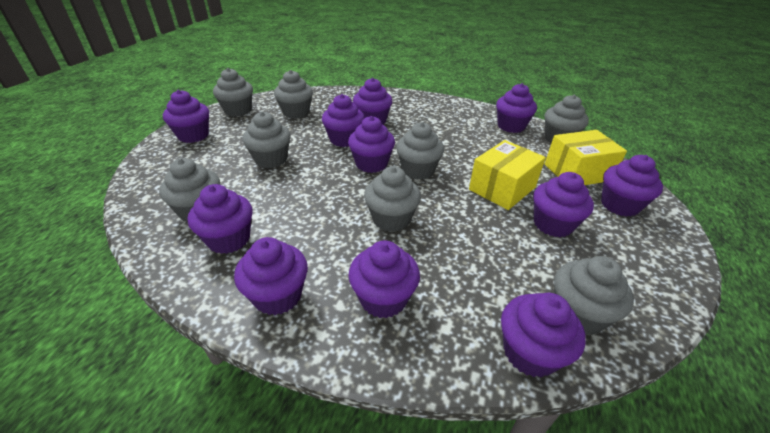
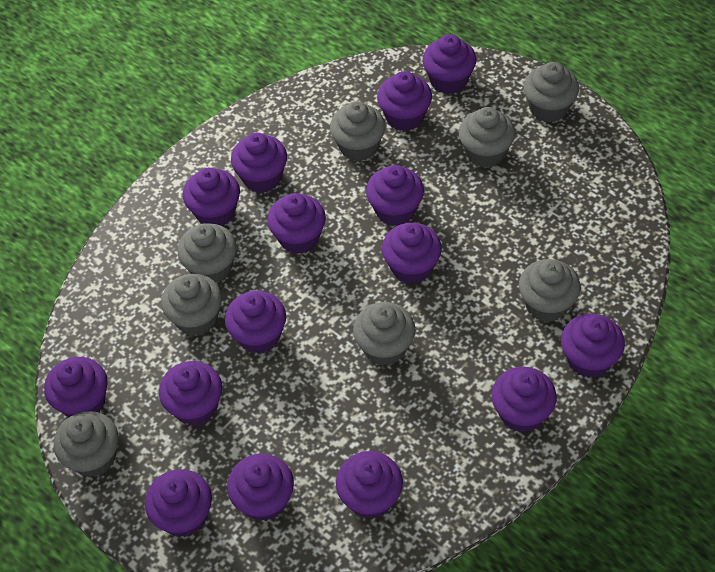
purple cupcake: [163,90,209,143] [188,184,253,254] [234,237,308,315] [322,94,365,147] [348,116,395,173] [348,240,420,318] [353,78,392,125] [496,83,537,133] [501,293,586,378] [533,172,594,237] [601,155,663,217] = 11 -> [44,357,107,417] [145,469,212,537] [159,361,222,426] [183,168,240,226] [225,291,286,354] [227,454,294,521] [231,133,287,193] [267,193,326,254] [336,451,403,519] [366,165,424,226] [377,71,432,131] [382,223,442,284] [422,34,476,94] [491,367,557,432] [561,314,625,378] = 15
yellow box: [469,140,546,210] [545,130,627,185] = 2 -> none = 0

